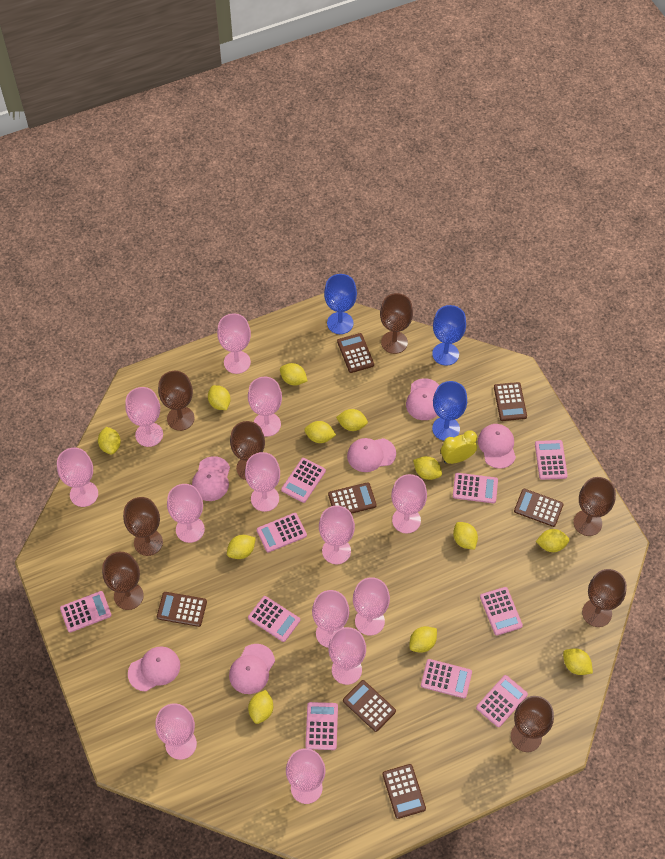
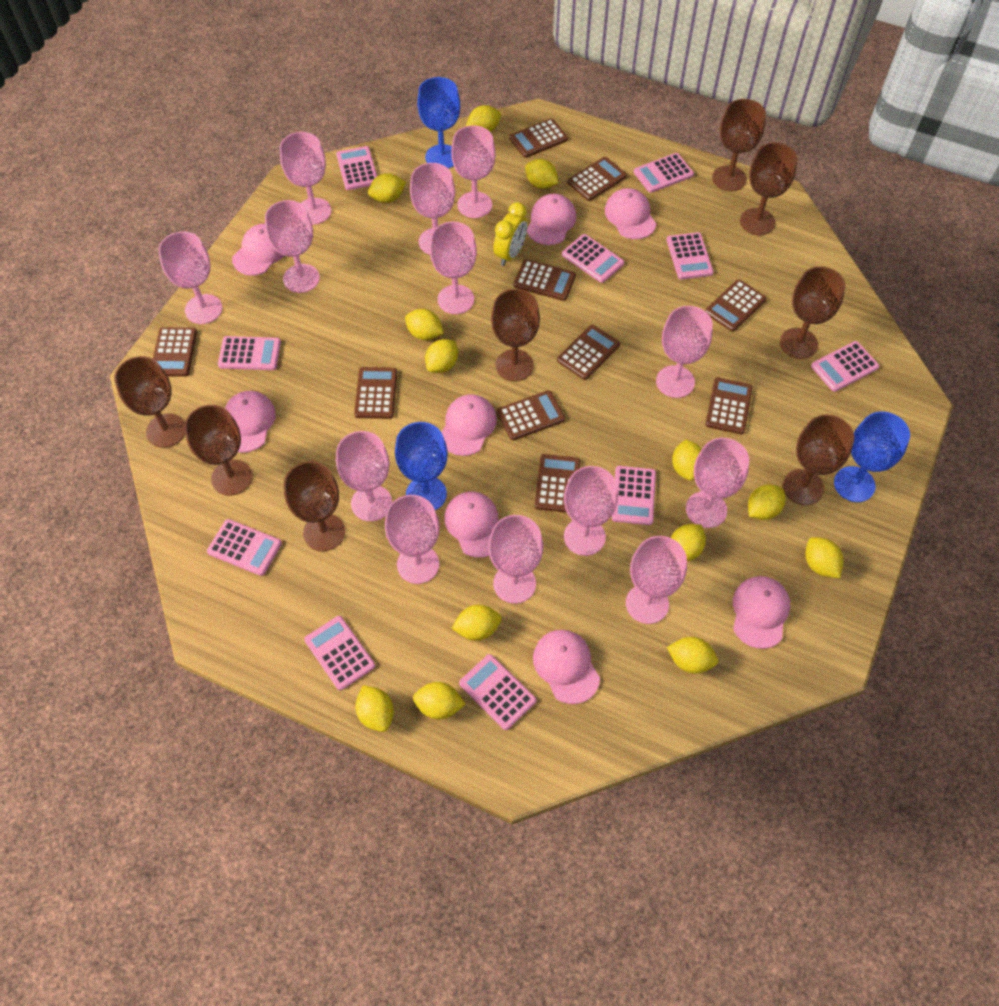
brown calculator: [157,592,207,627] [328,482,377,514] [337,333,374,373] [343,680,396,732] [382,764,426,819] [494,382,527,421] [514,489,564,527] = 7 -> [153,327,197,377] [354,367,397,419] [497,390,565,440] [509,118,568,158] [513,259,576,301] [534,454,580,513] [557,325,620,380] [567,157,627,201] [705,279,766,332] [705,377,753,434] = 10
pink cap: [128,646,180,691] [192,456,230,501] [229,644,275,694] [347,438,396,472] [406,378,439,420] [478,424,516,468] = 6 -> [225,391,276,453] [232,224,284,276] [442,395,497,456] [444,491,499,558] [527,194,577,245] [533,630,600,704] [605,188,656,239] [733,576,790,649] = 8
yellow lemon: [98,427,121,455] [208,385,231,410] [227,535,256,559] [248,690,273,724] [280,363,308,385] [304,421,336,443] [336,409,368,431] [409,626,437,653] [413,456,442,480] [453,522,478,550] [536,529,569,552] [563,648,593,675] = 12 -> [355,685,394,732] [368,173,406,203] [405,309,444,340] [413,682,466,719] [425,339,458,373] [451,605,502,641] [466,105,501,132] [525,159,559,189] [667,637,718,674] [671,524,706,561] [672,439,702,481] [748,485,785,520] [806,537,844,578] = 13

